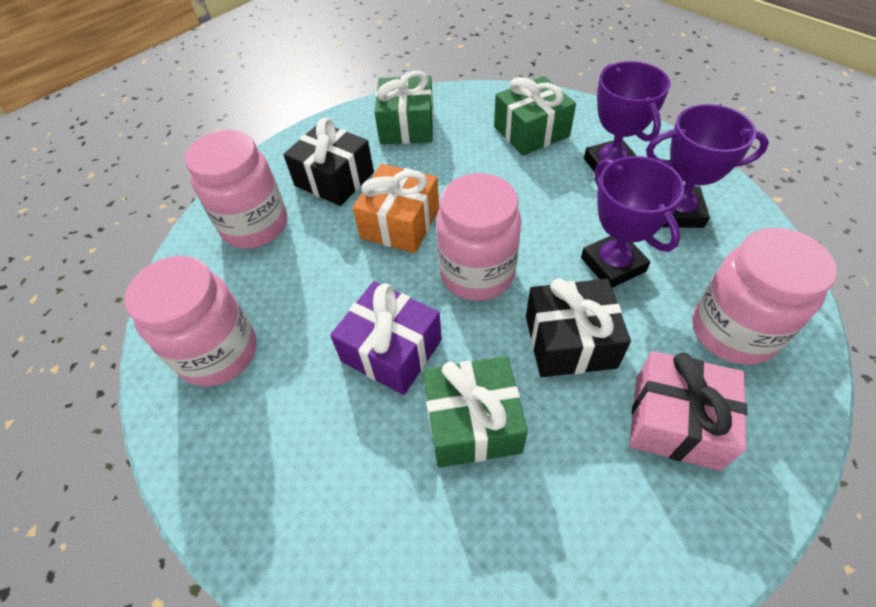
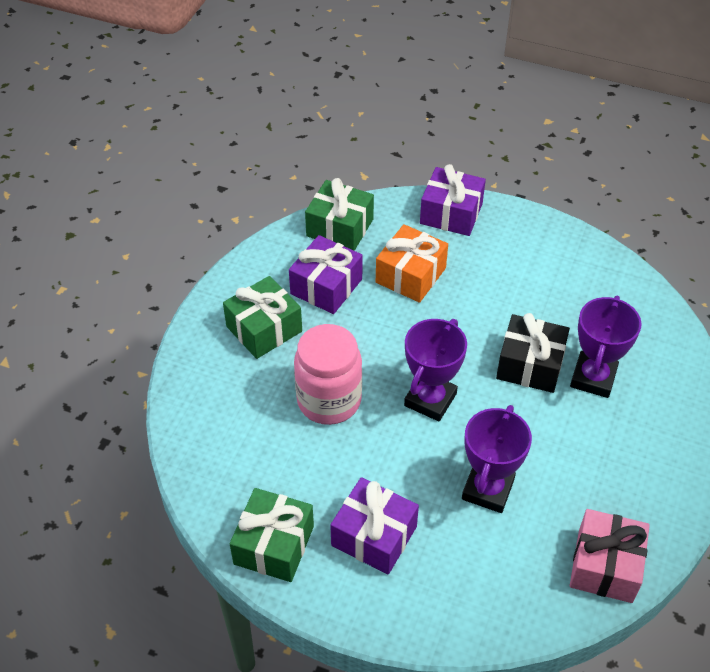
black gift: [283,118,374,206] [526,278,631,377] = 2 -> [496,313,570,393] = 1
pink jar: [125,256,256,387] [185,130,287,249] [436,173,521,301] [692,227,837,365] = 4 -> [294,324,362,425] = 1
purple gift: [330,281,442,395] = 1 -> [289,235,363,314] [330,477,419,574] [420,164,486,236] = 3

